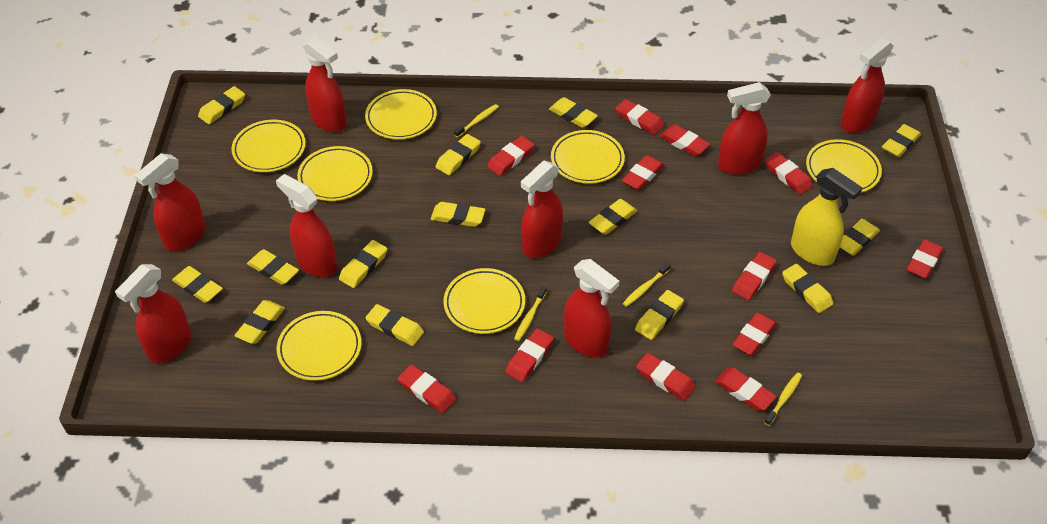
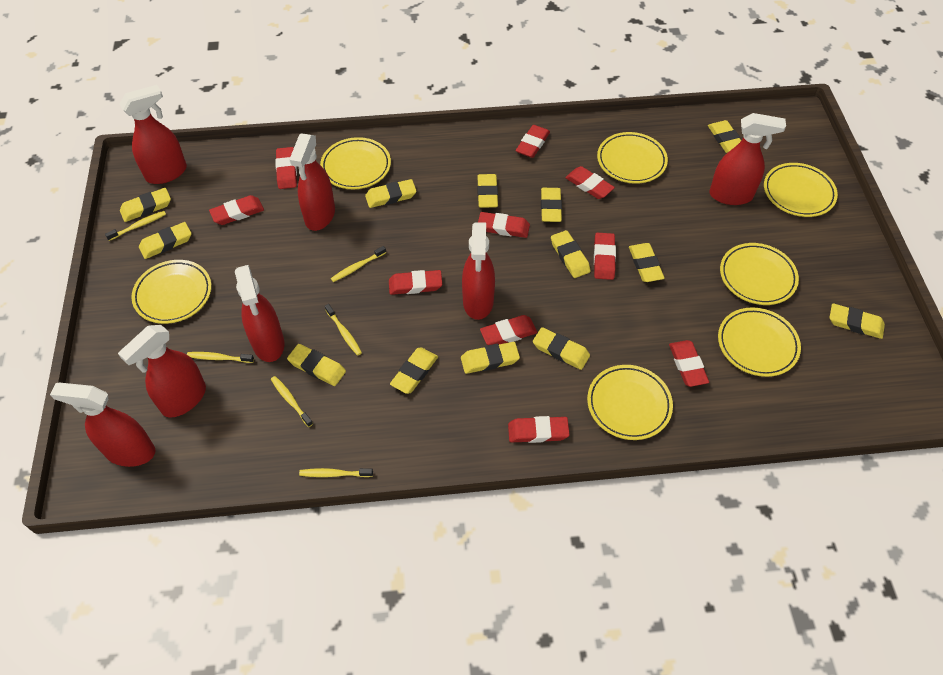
red eraser: [398,365,456,413] [487,136,534,176] [505,328,554,382] [615,99,664,135] [622,155,664,190] [636,353,696,401] [659,124,710,156] [715,368,777,411] [732,252,777,300] [732,312,777,355] [765,152,813,194] [906,239,943,279] = 12 -> [209,195,264,225] [275,147,297,189] [389,270,442,295] [478,212,530,238] [480,315,537,345] [508,416,570,443] [515,125,550,158] [565,166,615,199] [594,233,616,280] [669,340,709,387] = 10
red spray bottle: [115,264,191,364] [134,153,206,251] [276,174,337,277] [303,36,347,132] [521,161,563,258] [564,259,619,357] [718,82,771,175] [840,38,894,133] = 8 -> [50,383,155,467] [118,325,206,418] [120,85,187,184] [235,265,284,362] [289,134,335,231] [462,222,495,320] [709,113,786,205] = 7
yellow eraser: [172,266,223,303] [198,86,245,124] [234,300,285,344] [247,249,299,285] [339,240,387,288] [365,304,424,346] [431,202,485,227] [436,134,481,175] [549,97,598,128] [589,199,637,235] [635,290,684,340] [782,264,833,313] [840,219,880,256] [882,124,921,157] = 14 -> [120,188,171,222] [139,222,191,259] [287,344,346,386] [365,179,417,208] [390,348,438,394] [461,342,520,374] [477,174,498,208] [533,327,590,370] [541,188,562,222] [551,230,591,278] [629,243,665,282] [708,120,741,153] [830,303,885,339] = 13
yellow spray bottle: [791,168,862,266] = 1 -> none = 0
yellow toothbrush: [454,104,499,138] [514,286,547,341] [623,263,670,307] [764,372,802,426] = 4 -> [105,211,166,241] [187,352,254,363] [271,376,313,427] [299,468,373,477] [325,304,362,356] [331,246,386,282] = 6

